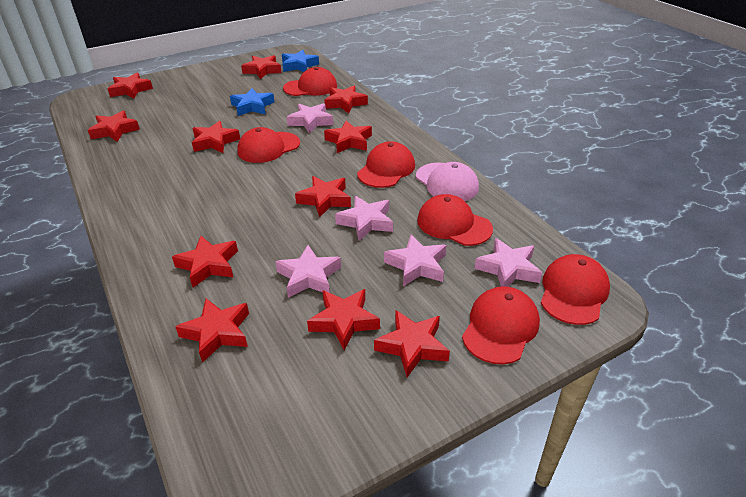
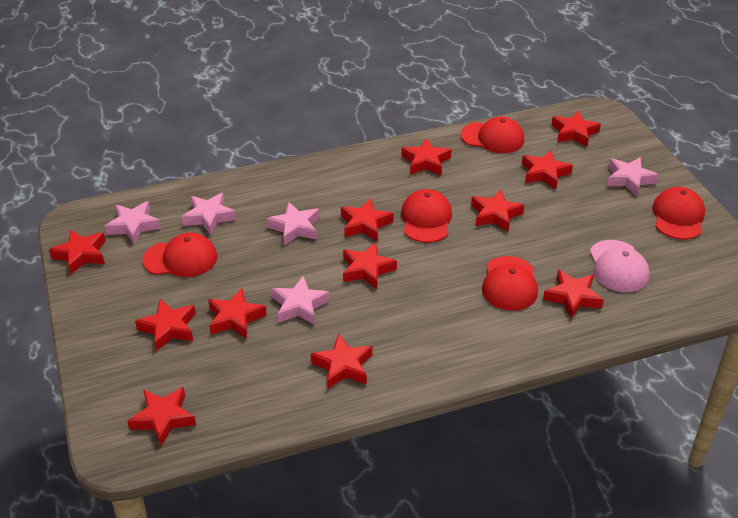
blue star: [230,88,274,116] [282,50,319,72] = 2 -> none = 0
red cap: [237,127,300,163] [283,67,337,96] [357,141,415,188] [417,194,493,246] [462,286,540,364] [541,254,610,325] = 6 -> [143,232,217,277] [401,189,452,243] [461,117,524,153] [482,256,538,311] [652,187,705,240] = 5
red star: [88,111,140,142] [108,73,153,99] [172,236,238,288] [175,298,249,363] [192,121,240,153] [241,55,281,79] [295,176,351,217] [307,289,380,350] [324,85,368,113] [324,120,372,153] [374,310,450,377] = 11 -> [49,230,106,275] [127,387,196,447] [135,299,196,351] [208,288,267,339] [311,334,372,389] [341,198,394,241] [343,242,397,289] [401,138,451,175] [471,190,524,231] [522,150,573,189] [543,269,604,318] [552,111,601,147] = 12

